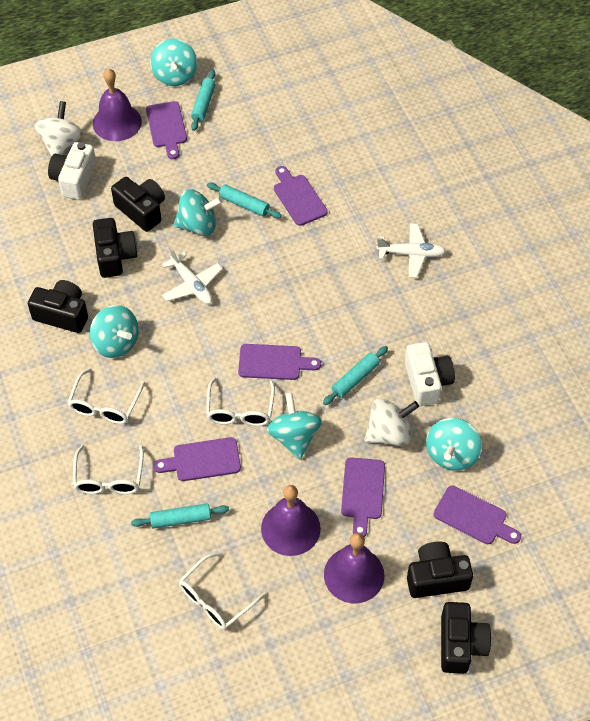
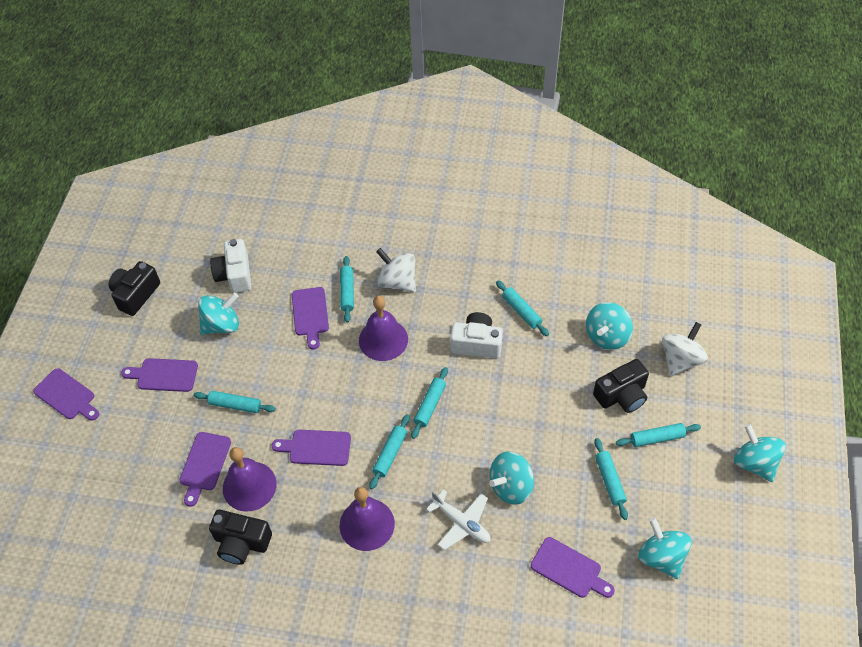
black camera: [28,280,88,333] [93,218,137,278] [111,177,165,232] [407,541,473,598] [441,602,491,674] = 5 -> [109,261,160,316] [209,509,272,565] [593,359,649,413] = 3
turquoise rolling pin: [131,504,229,529] [191,70,216,131] [207,183,282,219] [323,346,388,405] = 4 -> [193,391,276,413] [340,256,354,323] [369,414,410,489] [411,367,448,439] [496,281,549,336] [594,438,628,520] [616,423,701,447] = 7
white glasses: [67,368,145,424] [73,445,144,494] [179,552,266,630] [206,377,275,426] = 4 -> none = 0
white plane: [162,248,223,304] [376,223,446,278] = 2 -> [426,489,491,550] = 1

